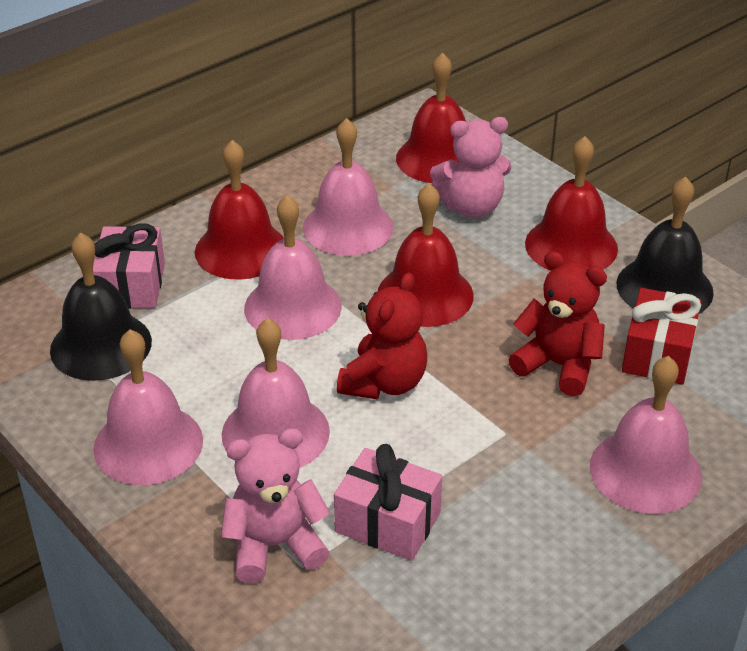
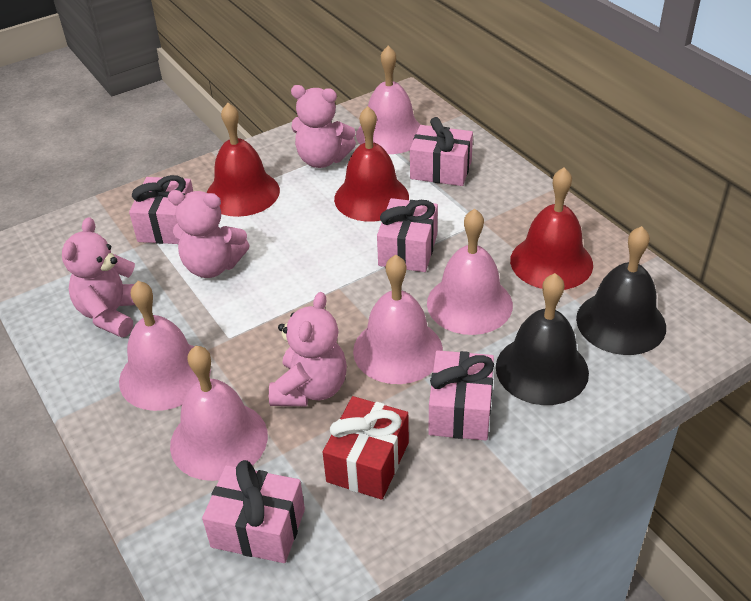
pink gift: [93,224,165,309] [334,444,442,561] = 2 -> [129,175,193,244] [202,460,305,563] [377,198,438,272] [410,117,473,186] [429,350,494,441] = 5
pink teddy bear: [221,428,330,583] [430,117,511,218] = 2 -> [62,217,135,337] [168,190,250,278] [269,292,347,406] [291,85,356,168] = 4
red bell: [195,140,284,280] [378,183,474,327] [396,53,466,183] [525,136,618,271] = 4 -> [207,103,280,217] [334,106,409,222] [510,168,593,290] = 3
red teddy bear: [337,272,427,399] [508,251,607,397] = 2 -> none = 0

